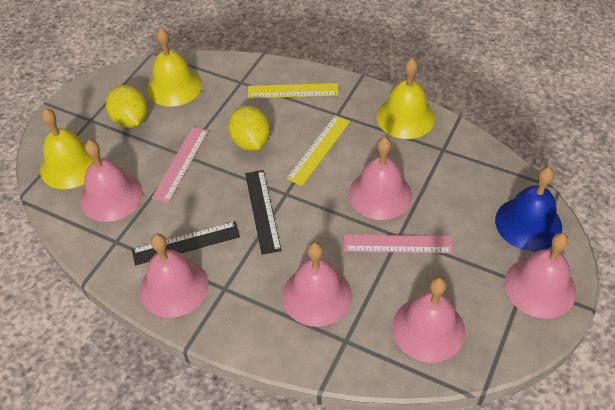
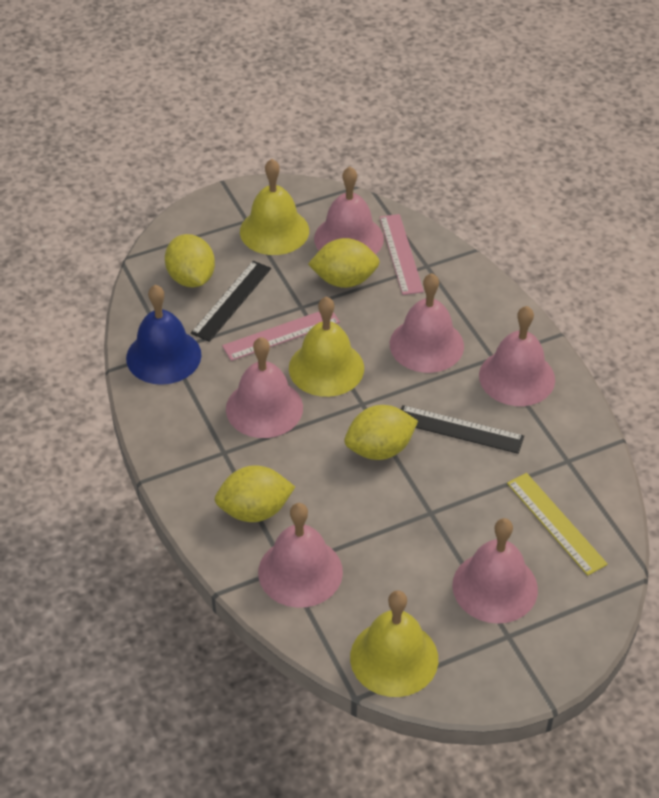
yellow lemon: [106,85,148,128] [228,105,270,150] = 2 -> [165,234,215,287] [215,465,295,522] [308,238,380,288] [344,405,418,460] = 4
yellow ruler: [248,83,339,98] [286,115,350,186] = 2 -> [507,473,608,576] = 1

